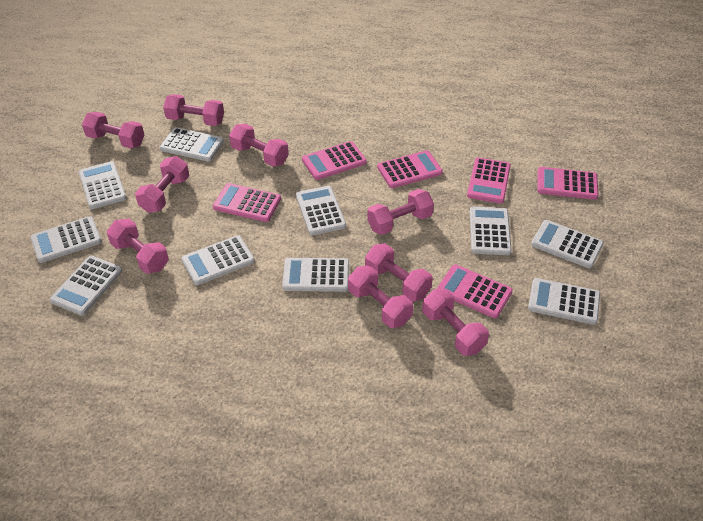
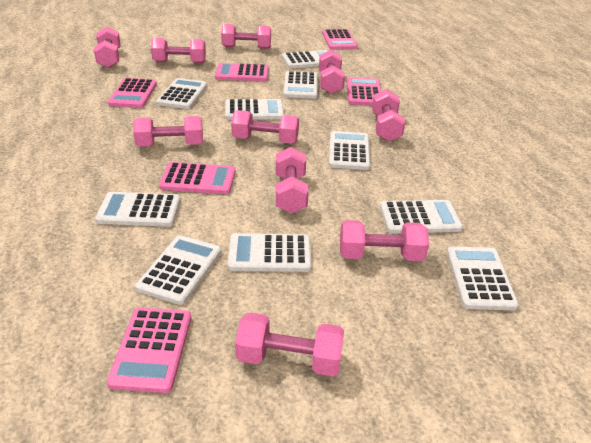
pink dumbbell: [82,112,144,149] [107,219,169,274] [135,156,189,213] [163,94,224,126] [229,124,289,167] [348,266,413,328] [365,243,433,301] [367,189,434,235] [422,288,489,356] = 9 -> [94,27,121,68] [133,116,203,147] [151,38,206,63] [221,24,271,49] [231,110,299,144] [235,312,344,376] [276,147,309,214] [319,50,345,94] [340,220,429,261] [372,89,405,142] = 10

